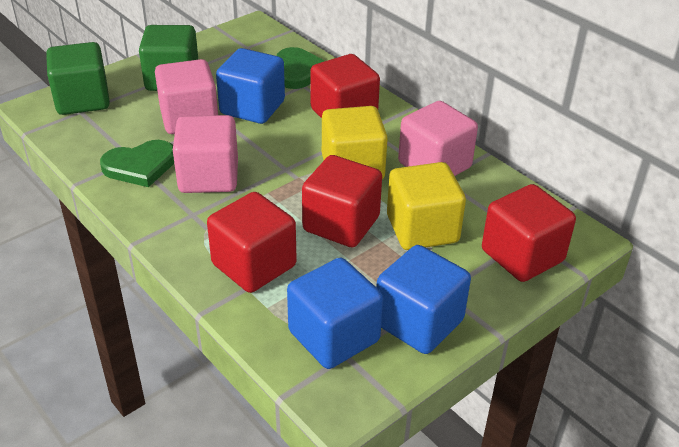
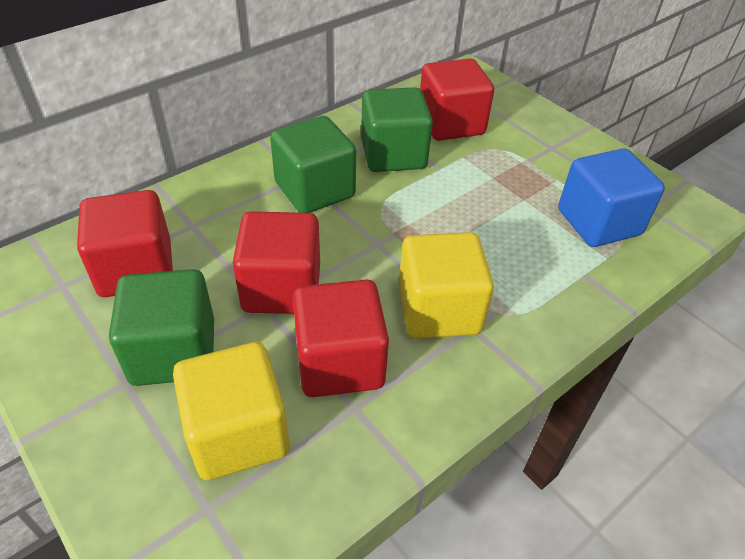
blue cube: [216,48,285,124] [287,258,383,369] [376,245,471,354] = 3 -> [558,148,665,247] = 1
green cube: [46,42,110,115] [139,25,199,91] = 2 -> [109,269,214,386] [270,116,356,213] [361,87,433,172] = 3
green heart: [100,140,174,187] [276,47,325,89] = 2 -> none = 0
pink cube: [155,59,218,134] [173,115,238,193] [398,101,478,176] = 3 -> none = 0

